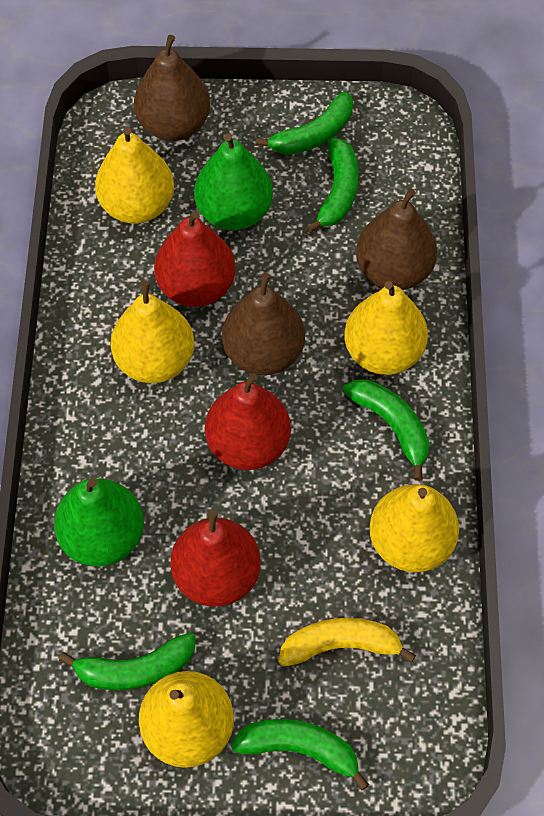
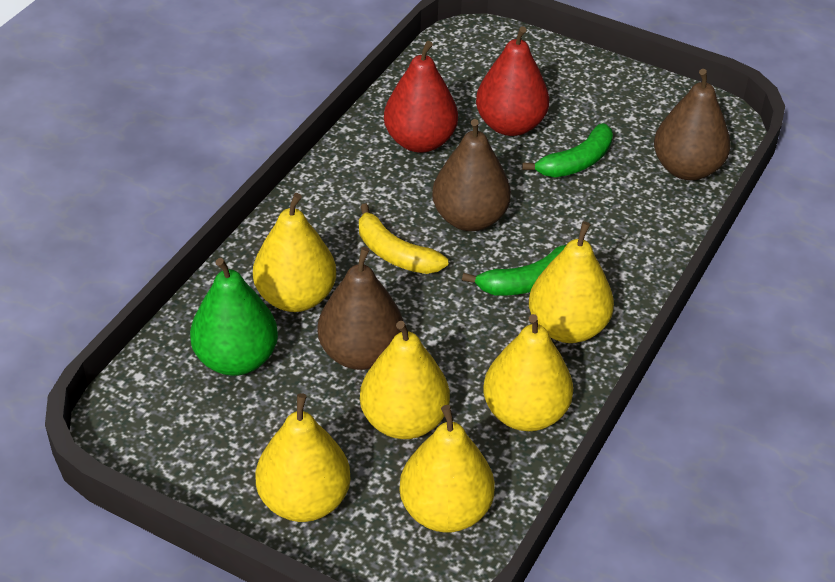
green banana: [59,632,196,690] [231,719,369,791] [256,91,353,155] [306,138,359,233] [343,379,429,481] = 5 -> [462,245,566,296] [522,123,613,178] = 2
green pear: [54,478,144,567] [194,134,273,230] = 2 -> [190,258,278,376] = 1
red pear: [154,211,236,307] [171,510,261,607] [205,373,291,470] = 3 -> [384,41,458,153] [476,26,549,136] = 2
yellow pear: [95,127,174,224] [111,281,195,383] [139,671,234,768] [345,281,428,375] [369,484,459,572] = 5 -> [253,193,336,312] [255,393,351,522] [360,321,450,439] [399,405,495,533] [483,314,573,431] [529,221,614,343] = 6

